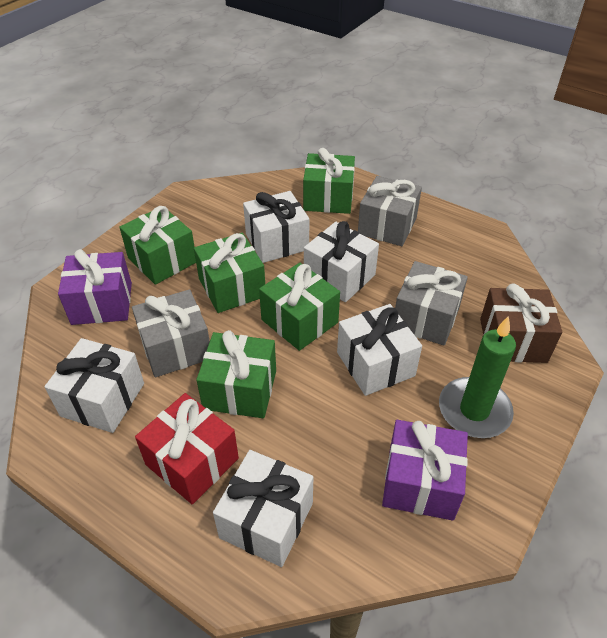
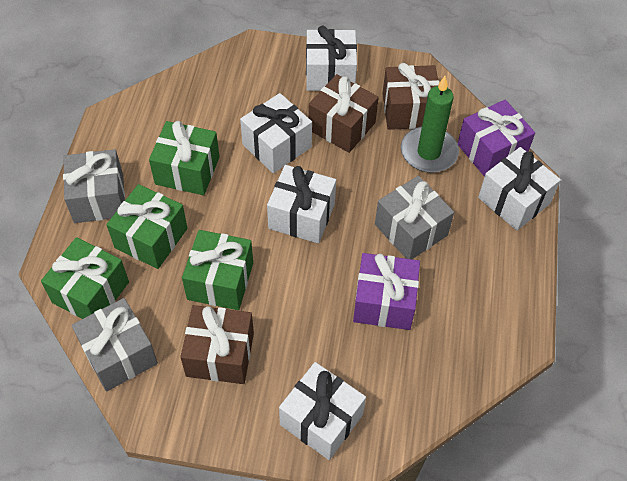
brown gift: [480,284,562,363] = 1 -> [180,305,254,384] [308,74,379,153] [382,63,439,130] = 3
green gift: [119,206,196,285] [194,233,265,313] [196,330,276,418] [259,263,340,351] [303,148,355,214] = 5 -> [41,237,129,319] [107,184,188,269] [149,121,219,195] [182,230,253,310] = 4
red gift: [135,393,239,505] = 1 -> none = 0

